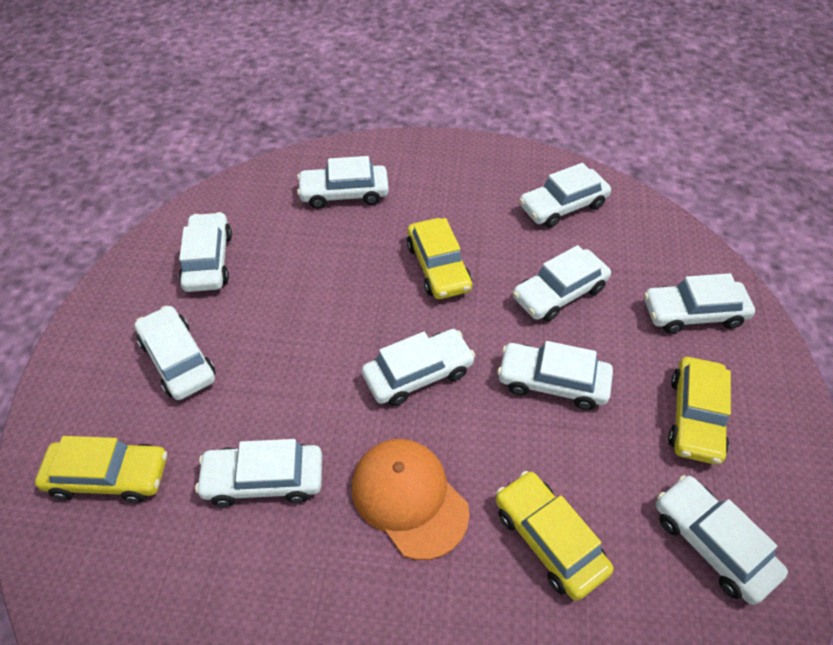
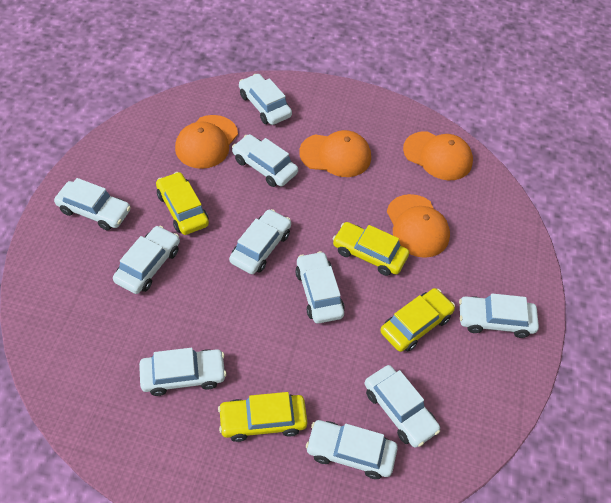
orange cap: [352,439,469,560] = 1 -> [175,115,238,169] [299,130,371,177] [387,194,450,258] [403,131,473,180] = 4

